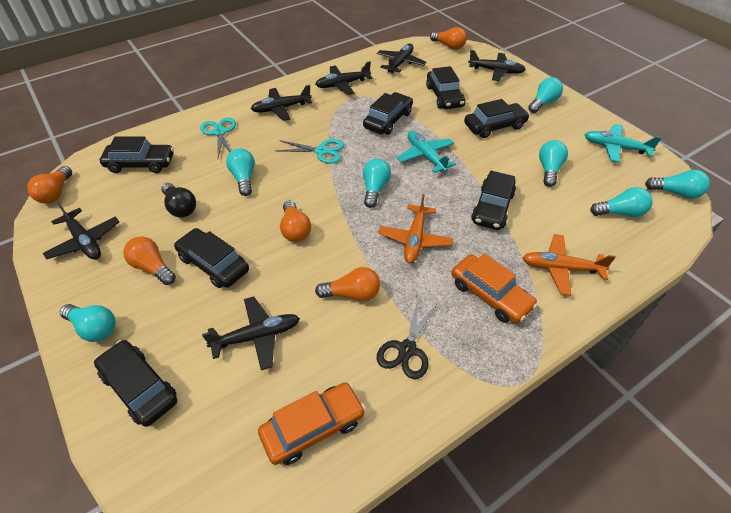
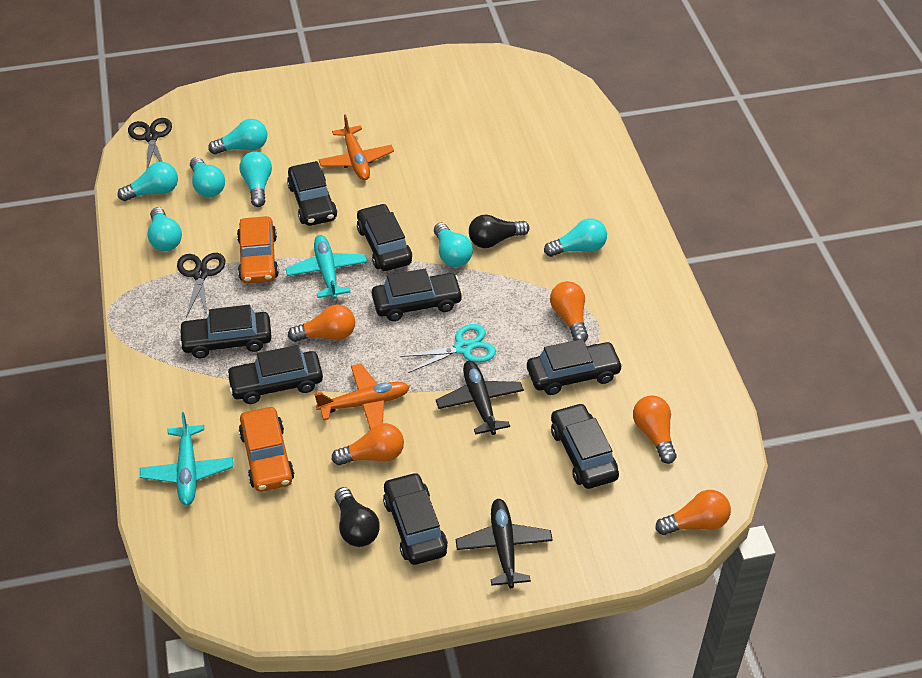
black car: [94,340,177,427] [100,136,174,173] [174,228,249,288] [363,92,413,135] [426,66,466,109] [464,99,530,138] [471,171,516,230] = 7 -> [179,305,272,358] [226,345,323,404] [287,161,337,226] [357,203,412,271] [372,269,463,321] [383,472,448,565] [527,339,623,395] [551,403,619,489] = 8
black light bulb: [161,183,196,217] = 1 -> [335,487,380,547] [469,214,530,248] = 2
black plane: [43,202,119,260] [202,297,300,370] [251,85,312,121] [315,61,373,95] [377,44,426,73] [468,50,526,81] = 6 -> [436,361,524,435] [456,499,553,588] = 2
black scissors: [377,300,438,379] = 1 -> [128,118,172,170] [177,253,225,317] = 2
turquoise scissors: [200,118,236,158] [276,139,344,164] = 2 -> [400,324,496,373] = 1

